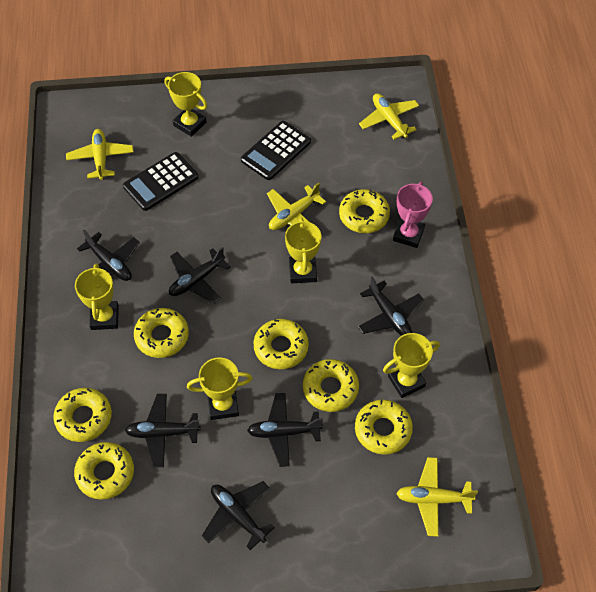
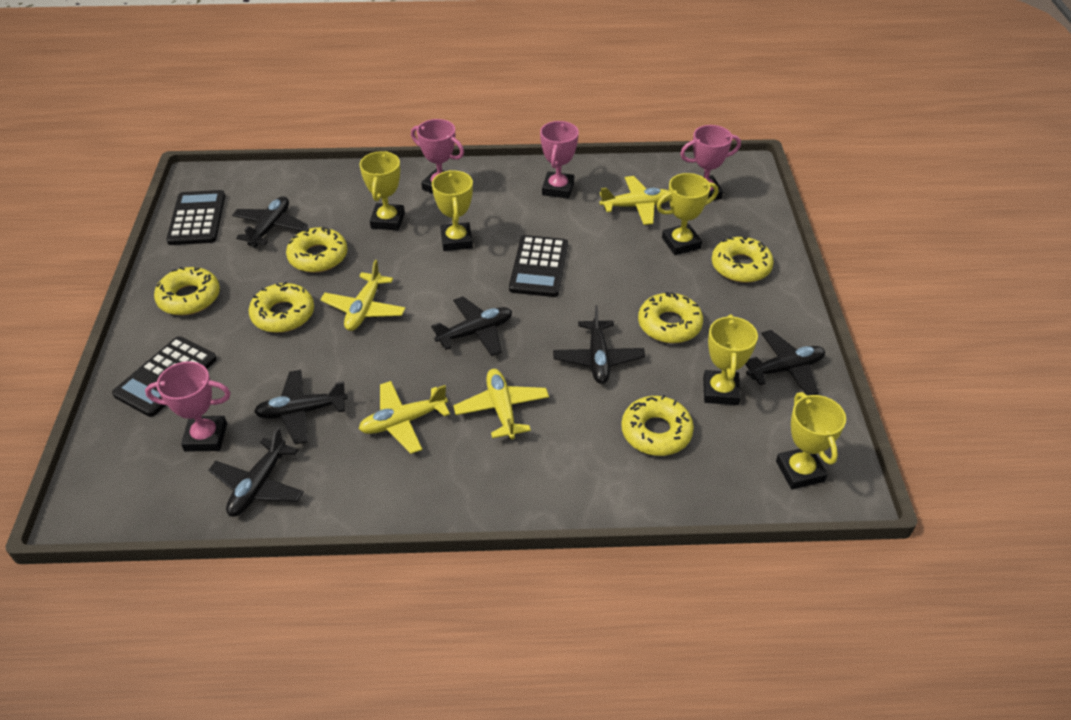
black calculator: [123,152,199,211] [241,121,311,180] = 2 -> [112,336,217,417] [166,190,225,245] [509,235,568,297] = 3
pink trophy: [393,182,433,248] = 1 -> [145,361,231,452] [411,119,464,194] [540,121,579,199] [680,125,741,200] = 4
yellow donut: [53,388,112,442] [74,442,134,500] [134,308,189,358] [253,319,309,369] [303,359,359,412] [339,189,390,233] [355,400,413,455] = 7 -> [154,267,220,315] [249,282,314,333] [286,226,348,273] [621,395,694,456] [638,292,703,343] [712,236,774,283] = 6

